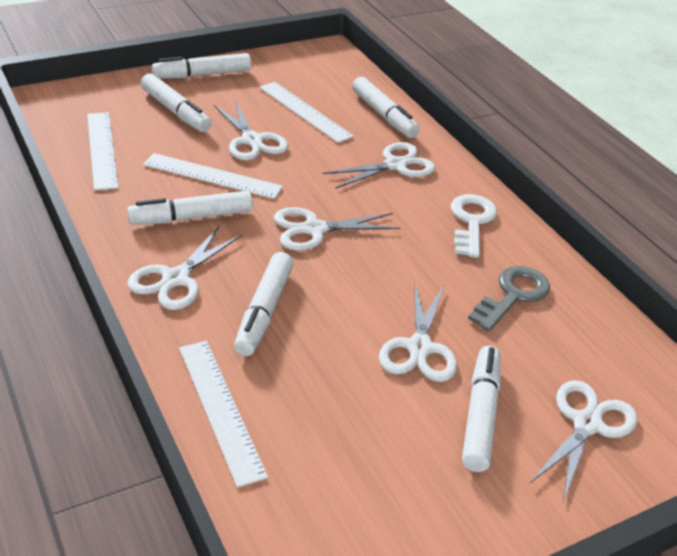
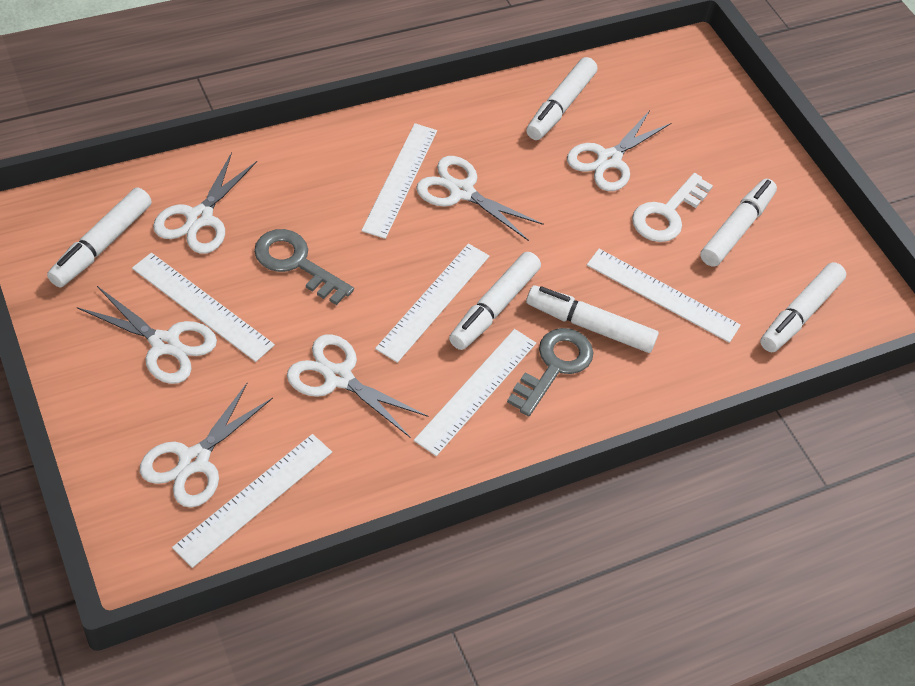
grey key: [468,266,550,331] = 1 -> [254,229,354,305] [507,328,593,417] = 2
white ruler: [87,112,118,190] [143,153,283,199] [179,341,268,488] [259,82,354,143] = 4 -> [132,253,275,362] [172,434,332,568] [361,123,437,239] [375,243,489,363] [414,329,536,456] [587,249,741,343] = 6

